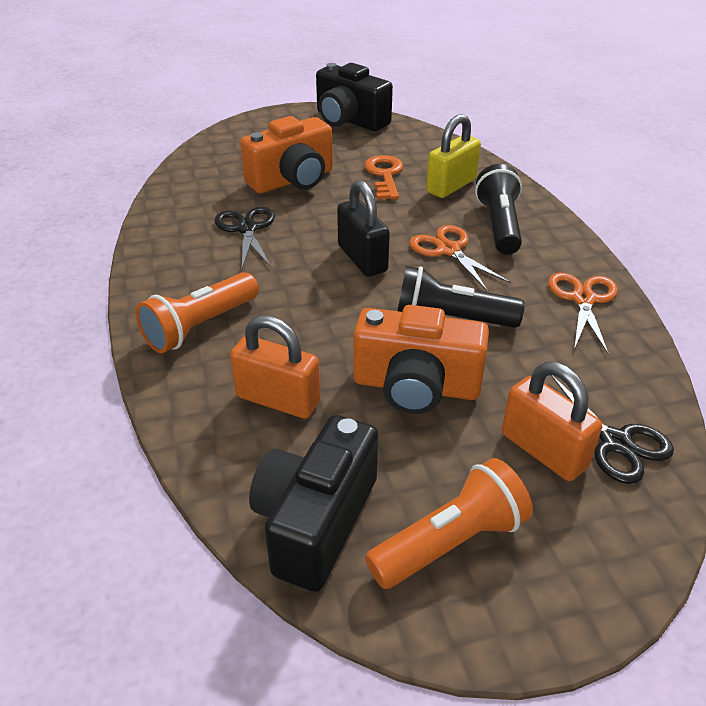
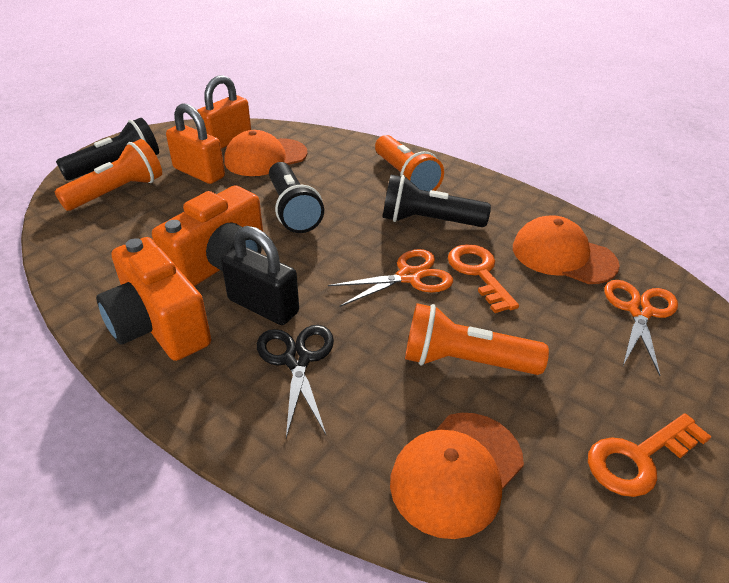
black camera: [249,415,378,592] [316,63,393,131] = 2 -> none = 0
black flashlight: [398,266,525,328] [475,164,522,255] = 2 -> [56,118,159,181] [269,162,324,233] [383,175,491,227] = 3
black scissors: [215,207,275,268] [551,375,674,484] = 2 -> [257,325,334,438] = 1
orange cap: none = 0 -> [224,130,308,176] [390,413,524,539] [513,215,620,284] = 3
orange flashlight: [136,272,259,353] [365,458,533,589] = 2 -> [55,139,162,211] [375,135,444,192] [405,303,549,375] = 3
orange key: [364,155,403,199] = 1 -> [448,244,519,313] [588,413,712,497] = 2
yellow padlock: [426,114,481,198] = 1 -> none = 0

